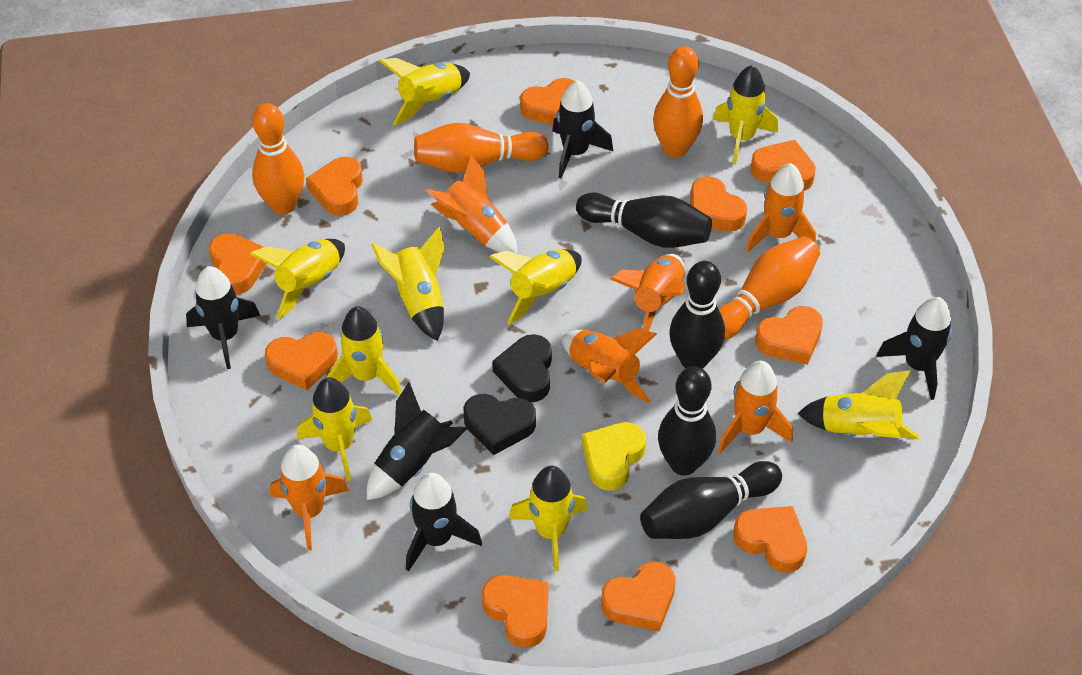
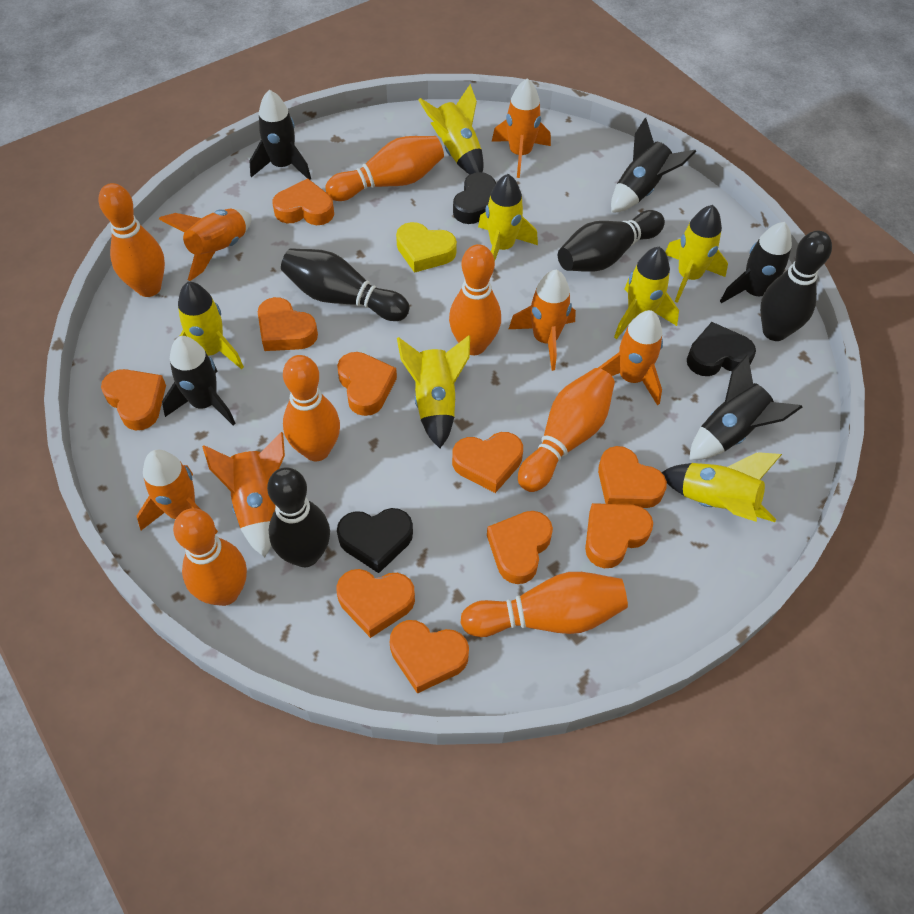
black heart: [463,394,536,455] [492,334,552,402] = 2 -> [337,508,413,573] [453,172,496,224] [687,322,756,376] = 3
orange bowling pin: [252,103,304,215] [414,123,549,173] [653,46,703,158] [718,236,820,340] = 4 -> [98,183,165,297] [173,508,247,606] [283,355,340,461] [325,136,444,201] [449,244,501,355] [461,572,628,637] [518,368,615,492] = 7
yellow rocket: [249,239,345,319] [297,377,372,481] [327,307,401,396] [371,227,444,341] [380,58,470,125] [489,249,582,325] [509,466,588,572] [713,65,778,165] [798,370,919,439] = 9 -> [178,281,244,369] [397,335,470,448] [418,84,484,174] [478,174,538,261] [614,246,679,339] [661,452,782,522] [665,205,728,303] = 7

